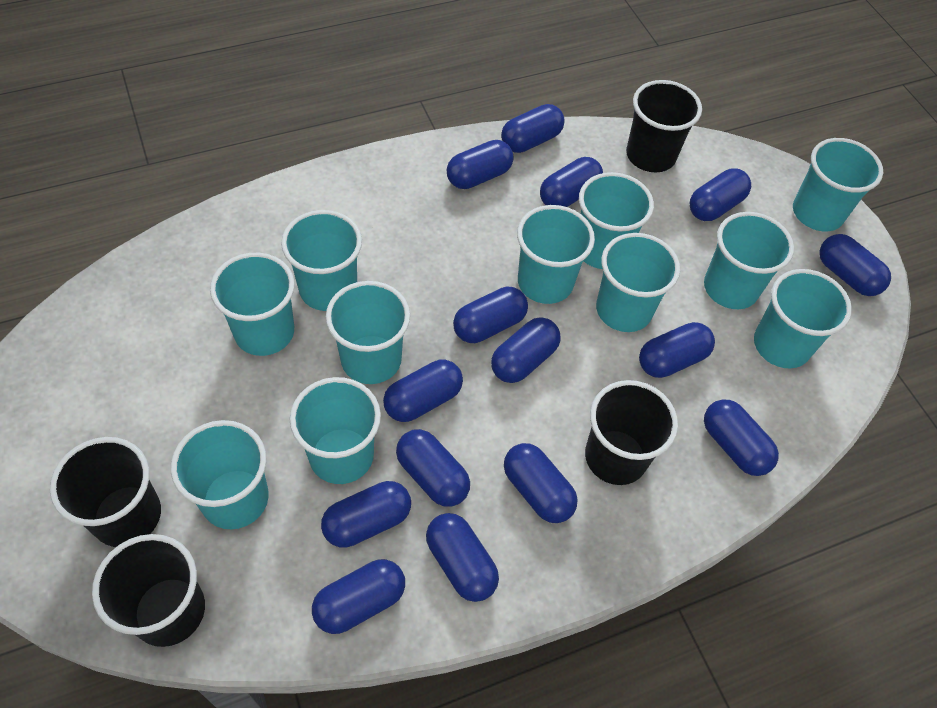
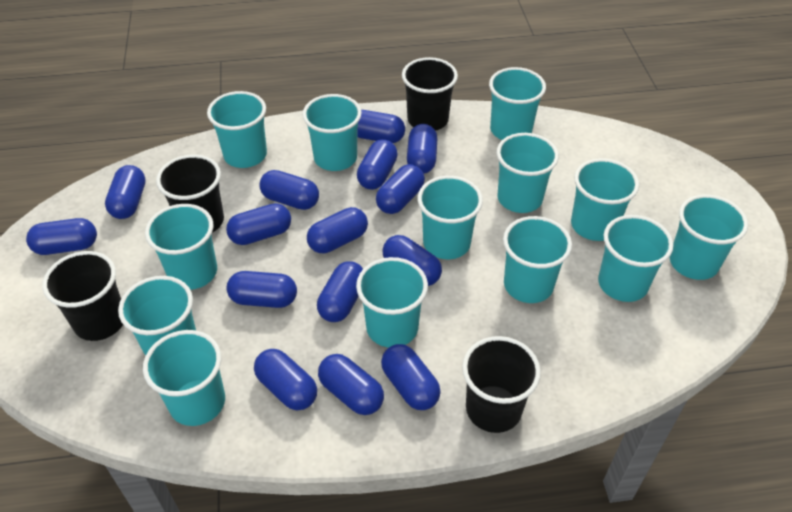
turquoise cup: [171,420,269,529] [210,253,295,356] [281,210,362,311] [290,377,381,484] [326,281,410,384] [517,205,595,304] [579,172,654,269] [596,233,680,332] [704,212,794,309] [754,269,852,369] [793,138,883,231] = 11 -> [118,276,196,356] [143,330,225,426] [145,204,217,290] [207,91,267,168] [303,94,362,171] [356,257,428,348] [418,176,483,259] [489,67,546,140] [496,133,559,213] [503,216,572,303] [571,158,639,241] [598,215,673,302] [670,195,748,280] = 13

